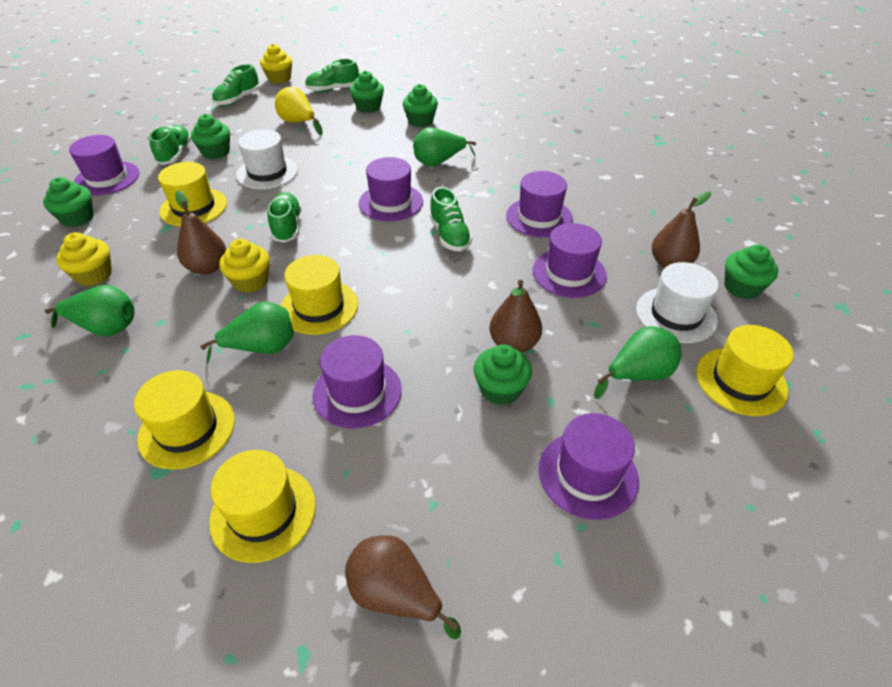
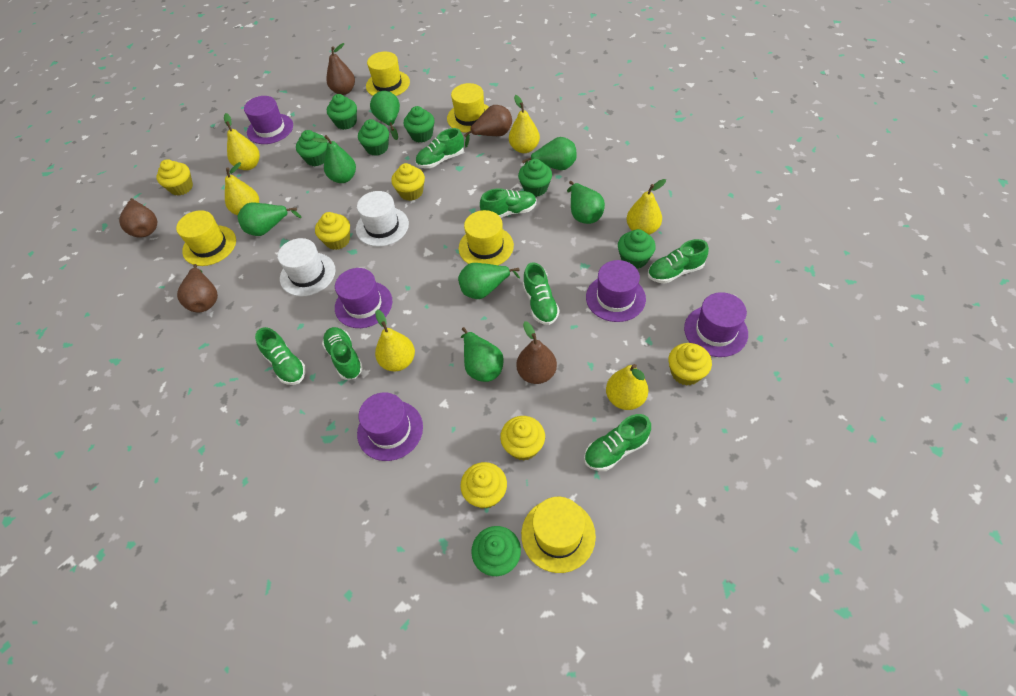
brown pear: [175,190,226,275] [345,536,461,640] [489,280,542,353] [652,191,711,268] = 4 -> [119,198,157,238] [177,264,218,312] [326,43,355,95] [464,105,512,148] [516,321,557,384] = 5
green cupcake: [43,177,94,227] [191,114,230,159] [350,71,384,113] [403,84,438,127] [474,344,532,405] [724,245,778,299] = 6 -> [296,130,328,166] [327,94,357,130] [358,119,389,156] [404,106,434,143] [471,526,521,576] [518,159,552,197] [618,229,656,269] = 7
green pear: [45,285,134,336] [200,301,294,364] [413,127,476,167] [594,326,682,399] = 4 -> [238,203,302,236] [312,135,356,183] [370,91,400,140] [458,263,520,299] [461,327,504,382] [522,137,577,170] [567,181,605,224] = 7
green shoe: [149,125,192,165] [212,64,260,106] [268,192,301,243] [305,59,359,92] [429,187,472,251] = 5 -> [255,327,306,385] [322,327,363,380] [416,128,464,169] [480,188,537,218] [523,262,560,325] [584,414,651,471] [648,239,709,284] = 7
purple hat: [69,135,139,196] [313,335,402,429] [359,157,423,221] [506,171,573,237] [533,223,607,298] [538,413,639,520] = 6 -> [244,96,293,144] [335,268,392,328] [357,392,423,461] [586,260,646,322] [684,292,748,357] = 5
yellow cupcake: [56,232,112,286] [219,239,270,293] [260,44,292,84] = 3 -> [156,159,193,196] [315,212,350,250] [391,163,425,201] [460,462,507,509] [500,416,545,461] [668,343,712,386] = 6
yellow pear: [275,87,323,135] = 1 -> [224,113,260,170] [225,162,259,216] [375,309,415,371] [509,95,540,153] [606,364,649,410] [627,179,666,235] = 6

